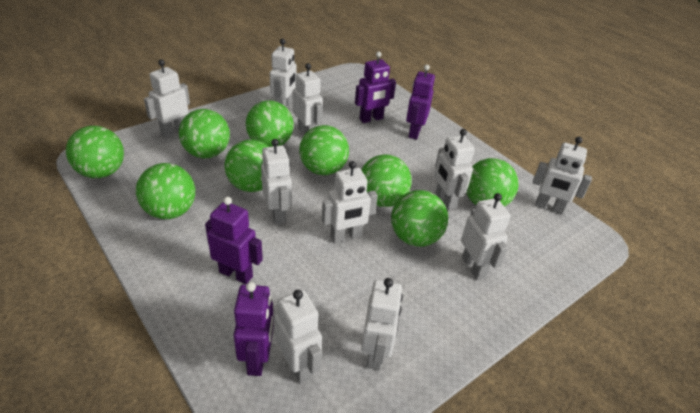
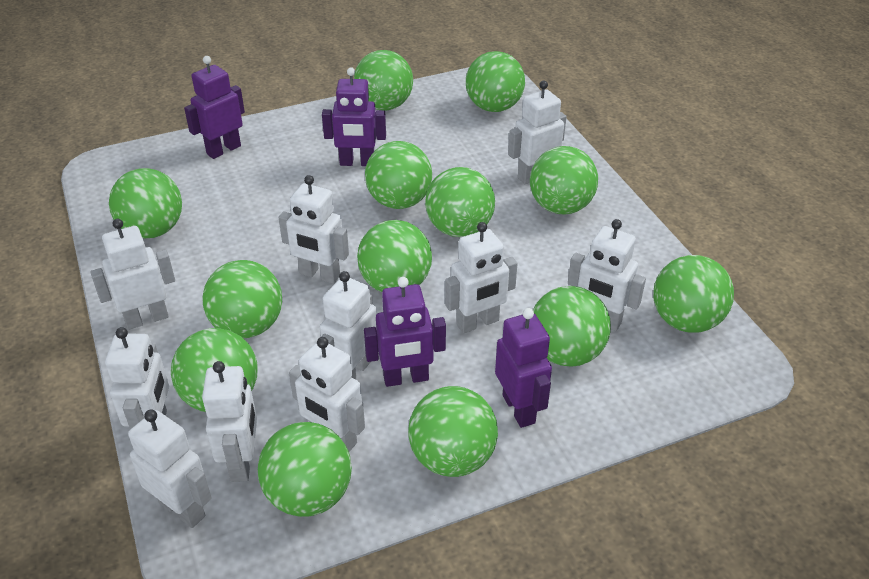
green ball: [66,126,124,178] [136,163,195,219] [179,109,230,159] [224,139,269,192] [246,100,294,147] [299,125,349,175] [361,154,411,207] [391,190,448,247] [466,158,519,207] = 9 -> [109,168,182,238] [171,328,258,412] [202,260,282,338] [258,422,352,517] [354,50,413,110] [357,220,432,292] [365,141,432,209] [408,386,498,477] [425,167,495,237] [466,51,525,112] [530,146,598,215] [533,286,611,367] [653,255,734,333] = 13

